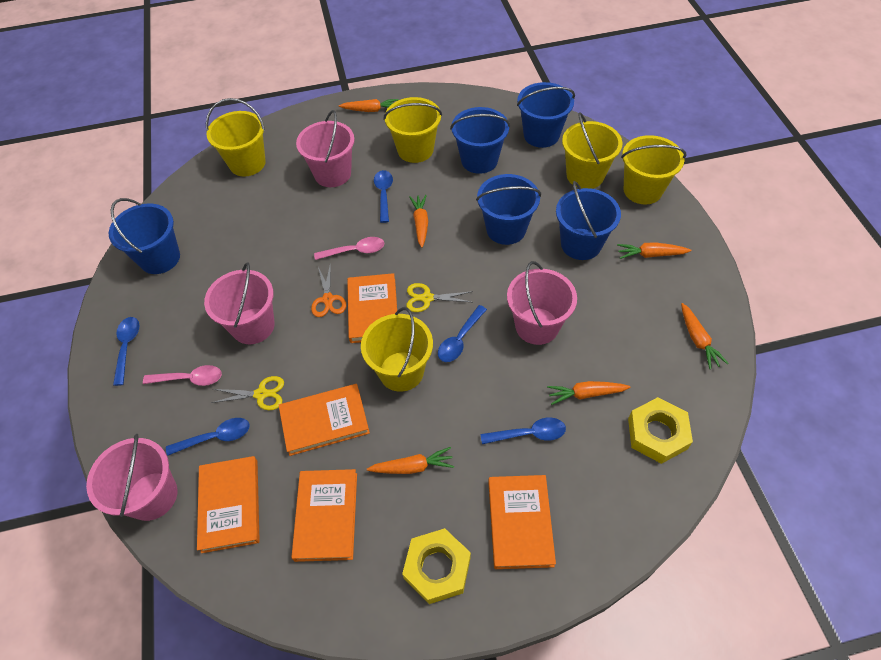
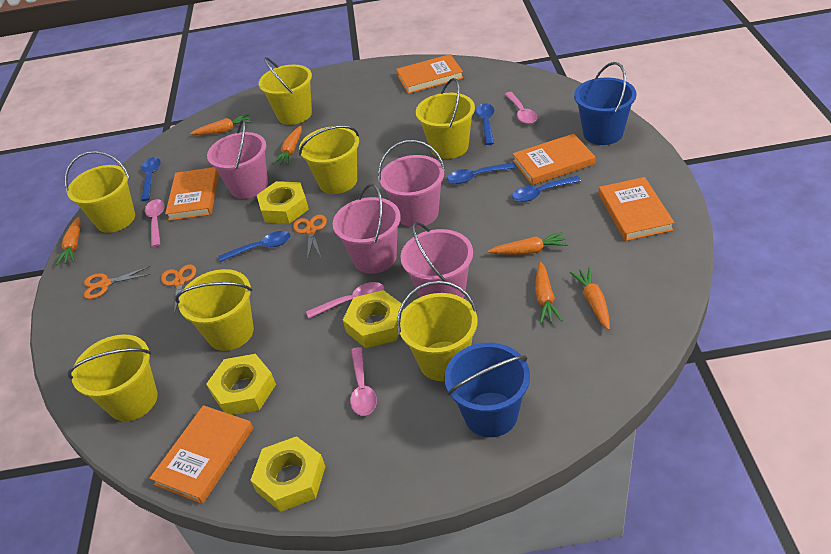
blue bucket: [109,198,180,274] [450,107,510,174] [476,174,541,245] [517,82,575,148] [556,181,621,260] = 5 -> [445,343,530,437] [574,62,637,145] = 2
orange scissors: [311,262,346,317] = 1 -> [84,266,150,299] [161,264,196,315] [293,215,327,261] = 3
pink spoon: [143,365,222,386] [314,237,384,260] = 2 -> [145,199,165,247] [306,282,384,319] [350,347,377,416] [505,92,537,124] = 4
yellow bucket: [206,98,266,176] [361,307,433,392] [383,97,442,163] [562,112,623,189] [621,135,687,204] = 5 -> [65,151,135,233] [68,334,158,421] [175,269,254,351] [259,57,312,125] [299,125,359,194] [397,280,478,381] [416,78,475,159] = 7
yellow nut: [402,528,471,604] [628,397,693,464] = 2 -> [206,354,276,415] [250,436,326,512] [257,181,309,224] [343,290,404,348] = 4
yellow scissors: [211,376,284,410] [406,283,473,312] = 2 -> none = 0

